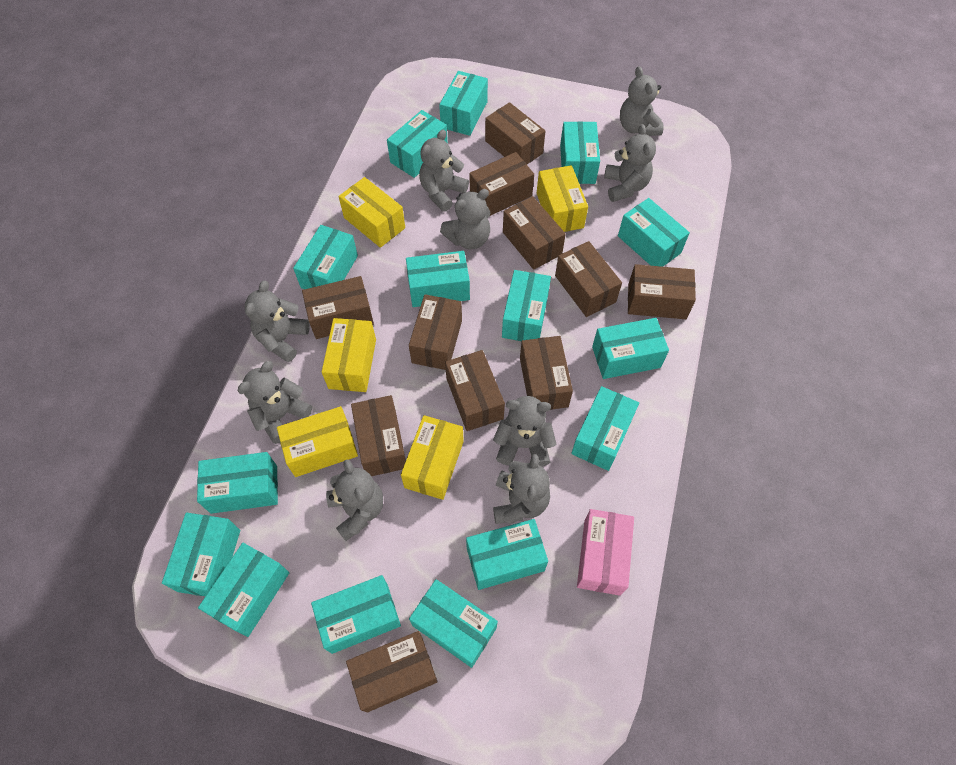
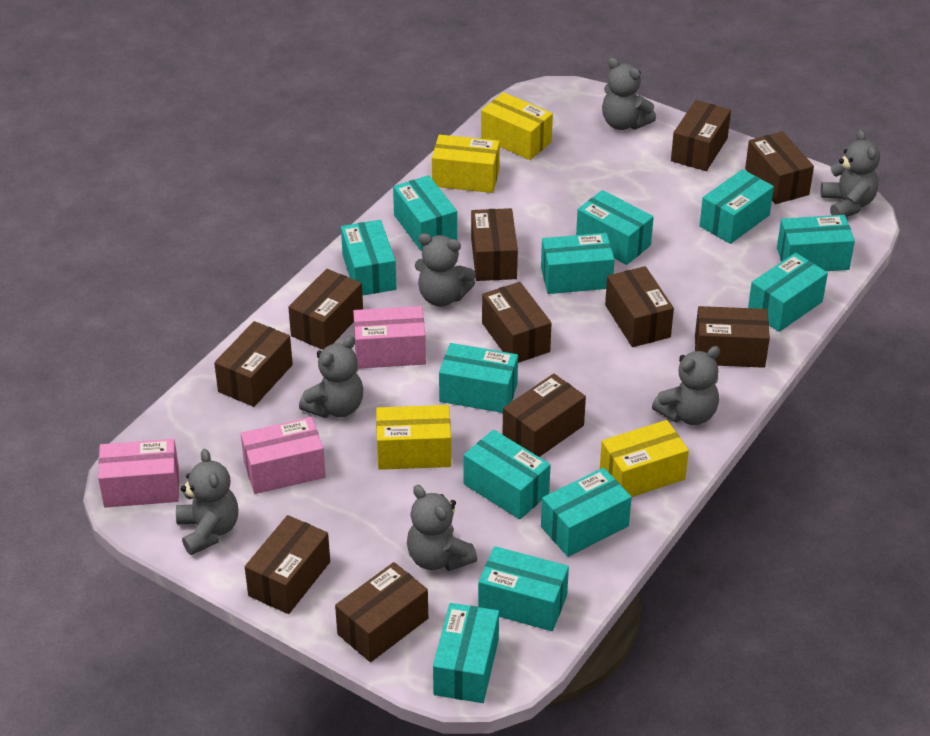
grey teddy bear: [238,361,312,444] [245,280,310,362] [326,460,383,541] [419,130,469,212] [440,189,490,249] [493,396,557,467] [493,454,550,524] [604,124,656,202] [620,66,664,136] = 9 -> [176,449,238,555] [299,336,363,418] [407,485,477,571] [415,233,476,307] [602,58,656,130] [652,346,720,425] [820,129,880,217] = 7
pink box: [577,509,634,596] = 1 -> [98,439,179,508] [241,417,326,494] [353,306,426,369] = 3
turquoise box: [162,513,240,596] [197,452,278,514] [198,543,289,637] [293,225,358,289] [311,575,401,654] [387,110,448,178] [406,251,470,307] [409,579,498,668] [439,71,488,136] [466,519,548,590] [502,270,551,341] [560,121,600,184] [571,386,639,471] [592,318,669,379] [618,198,690,267] = 15 -> [341,220,397,296] [393,175,457,251] [433,603,499,703] [439,343,518,413] [464,430,551,520] [478,546,569,631] [541,233,615,294] [541,468,632,557] [576,190,654,265] [699,169,774,244] [748,253,828,332] [777,215,855,271] = 12
yellow box: [277,406,358,477] [322,318,376,392] [339,177,405,248] [401,415,464,500] [537,165,588,232] = 5 -> [376,405,451,470] [432,135,500,193] [481,92,553,160] [600,420,689,497] = 4

